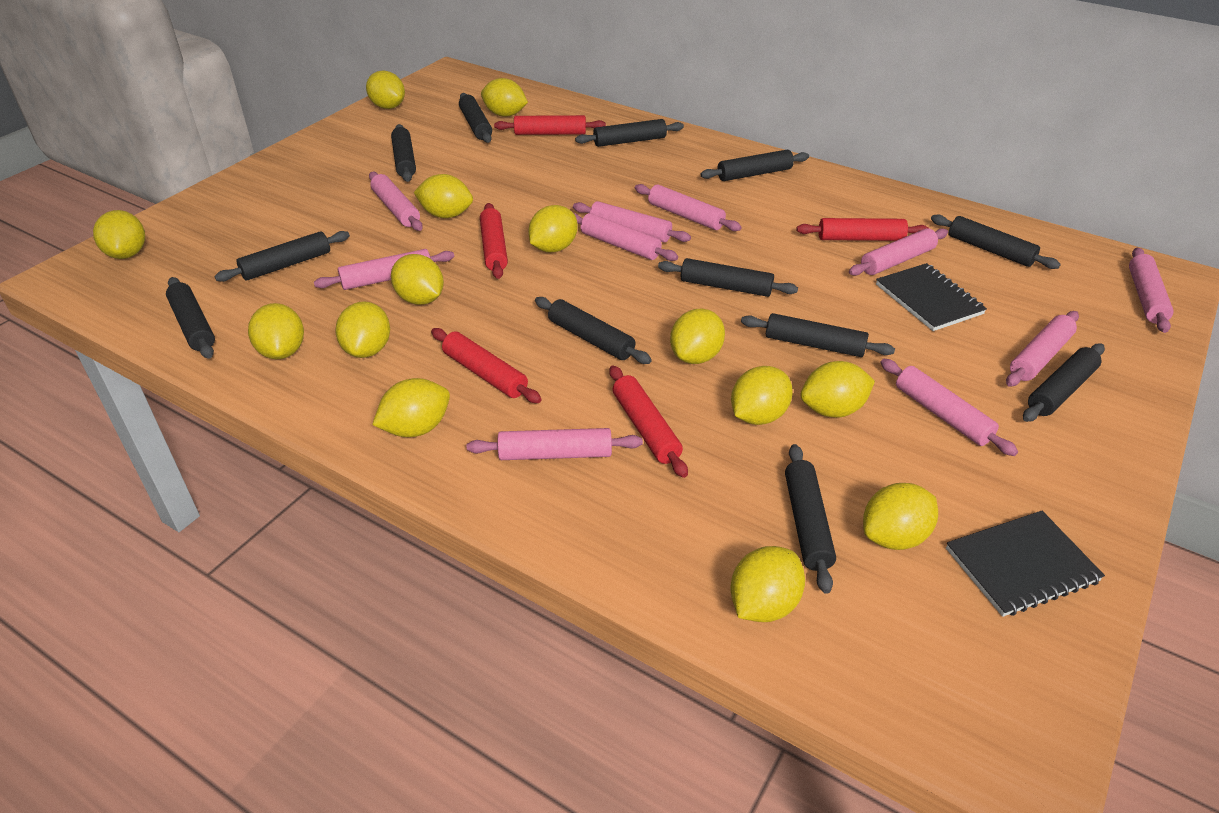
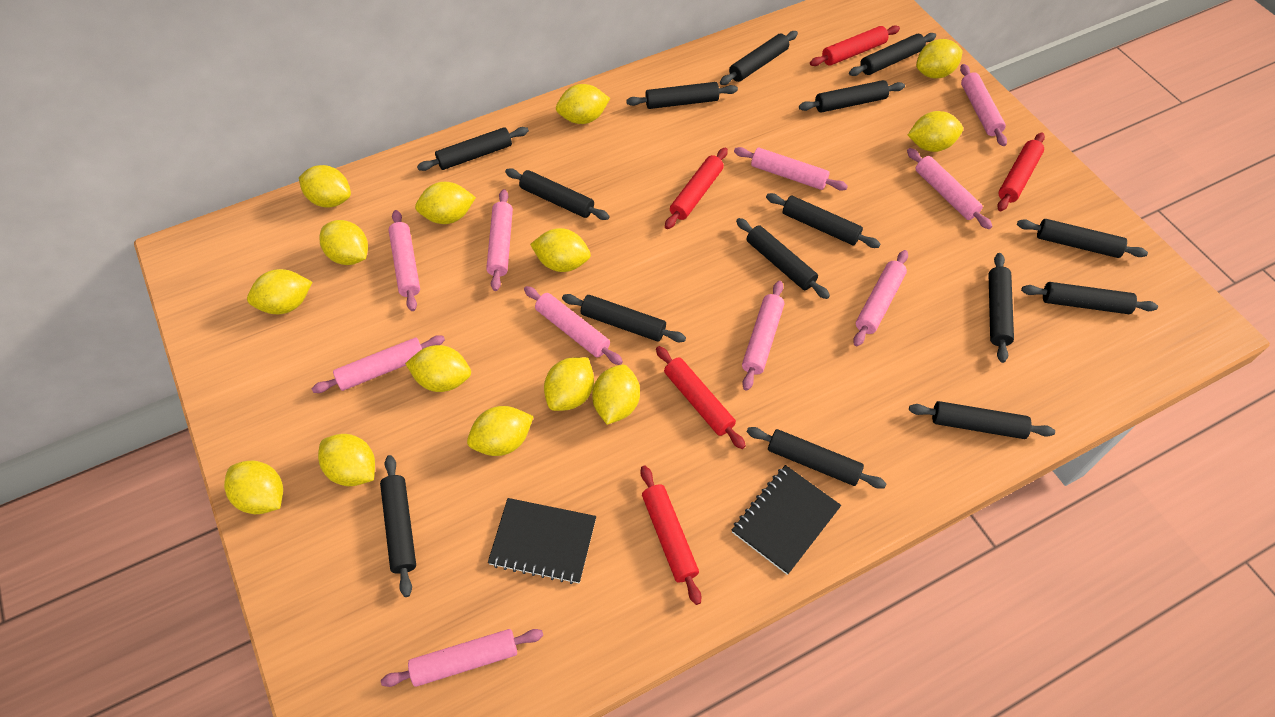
black rolling pin: [166,277,215,359] [215,231,350,282] [391,124,416,182] [459,93,492,143] [535,297,652,364] [575,119,684,147] [658,258,798,297] [700,150,809,181] [741,313,895,357] [785,444,836,594] [931,214,1061,269] [1023,343,1105,422] = 12 -> [380,455,416,597] [417,127,529,171] [505,168,610,220] [562,294,686,342] [626,82,738,109] [720,31,798,85] [736,218,830,299] [747,427,887,489] [766,193,880,248] [799,80,905,113] [849,33,936,76] [909,401,1055,439] [988,253,1014,363] [1017,219,1148,258] [1021,282,1158,314] = 15

